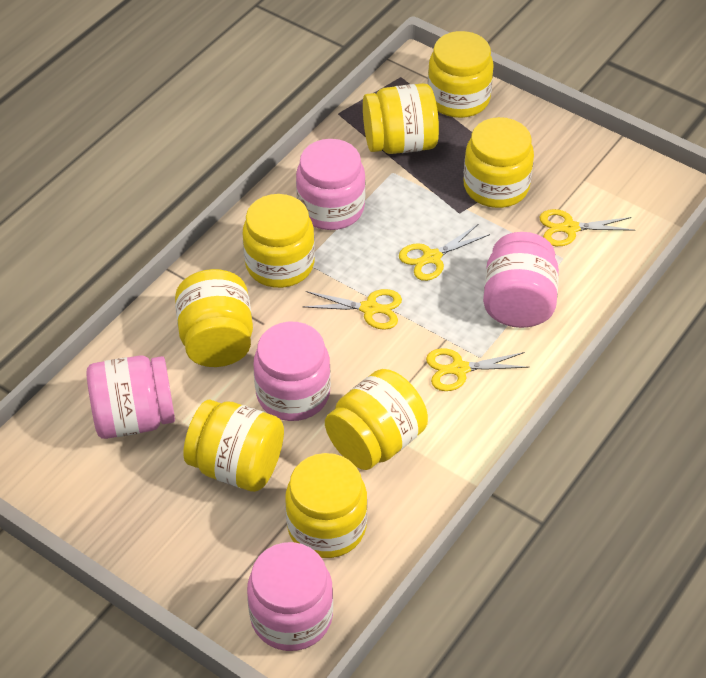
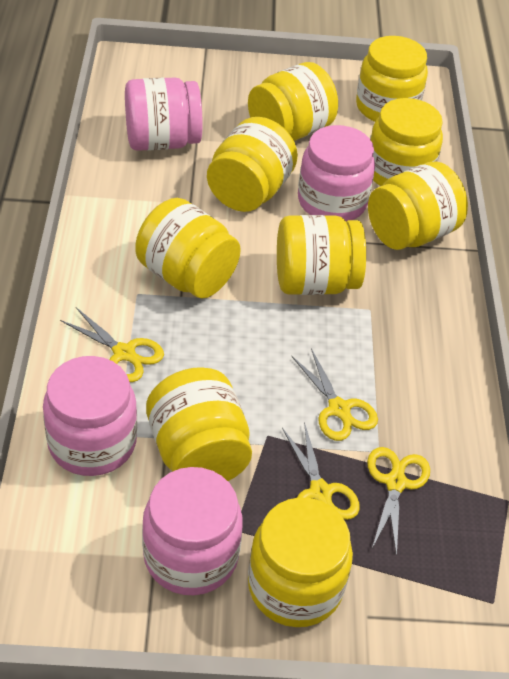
pink jar: [86,355,175,439] [247,542,333,651] [254,322,331,421] [296,139,366,230] [483,232,559,328] = 5 -> [43,356,137,476] [125,77,203,151] [142,467,243,595] [298,125,375,221] = 4
yellow jar: [175,269,253,367] [183,400,284,492] [243,194,315,288] [285,453,367,558] [325,369,428,470] [363,83,439,154] [427,31,494,118] [463,117,534,208] = 8 -> [136,198,241,298] [146,367,252,481] [207,117,298,212] [248,62,338,141] [248,497,353,627] [277,215,366,295] [356,36,428,122] [368,161,468,250] [370,98,443,186] = 9

